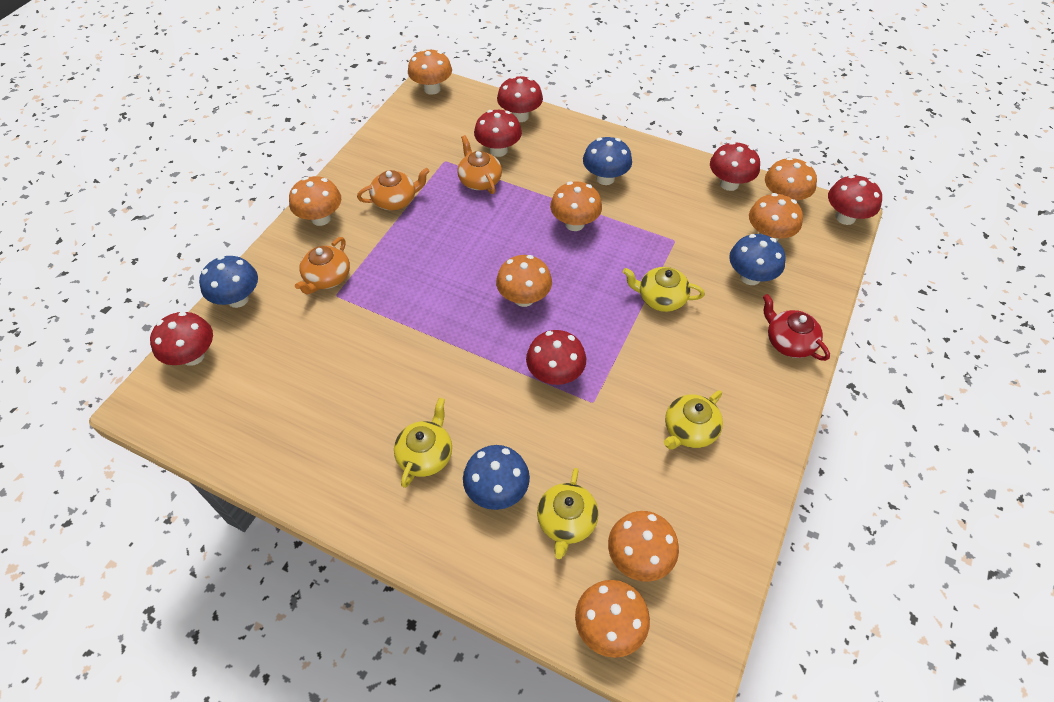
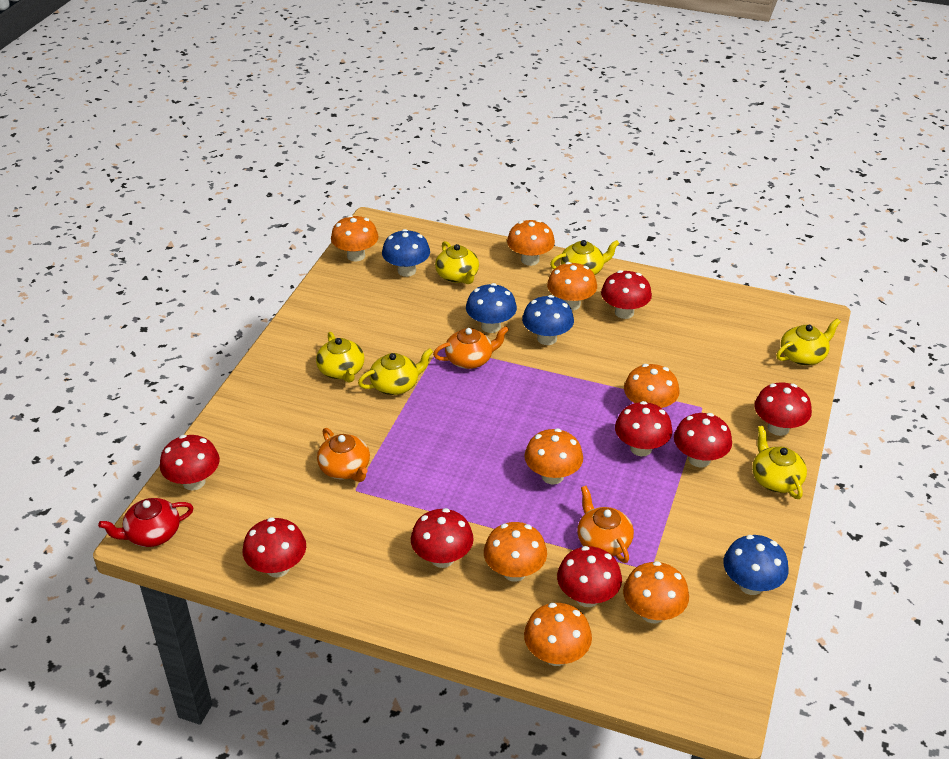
red mushroom: [150,312,213,366] [474,110,522,157] [497,76,543,122] [526,330,586,385] [710,142,760,191] [828,175,882,225] = 6 -> [160,435,220,491] [243,517,306,578] [411,508,474,568] [557,546,622,607] [601,270,652,319] [615,401,673,456] [674,413,732,468] [754,382,812,436] = 8
yellow teapot: [394,398,452,488] [537,468,599,559] [623,267,705,312] [664,390,723,450] = 4 -> [316,332,364,383] [358,348,433,395] [435,241,479,284] [550,240,619,275] [752,426,807,499] [776,318,841,365] = 6

